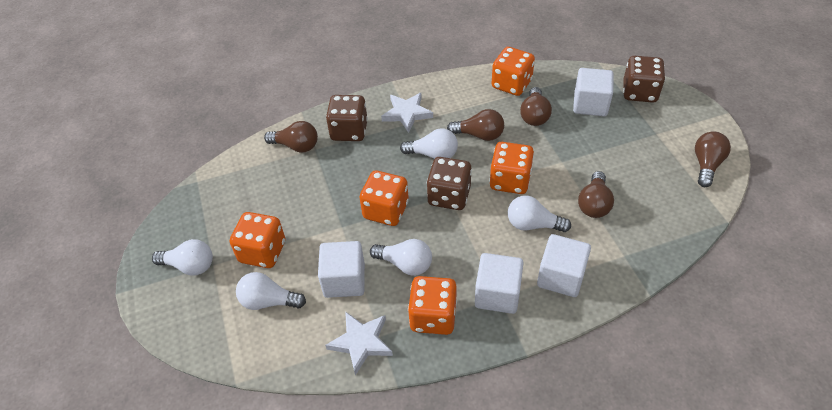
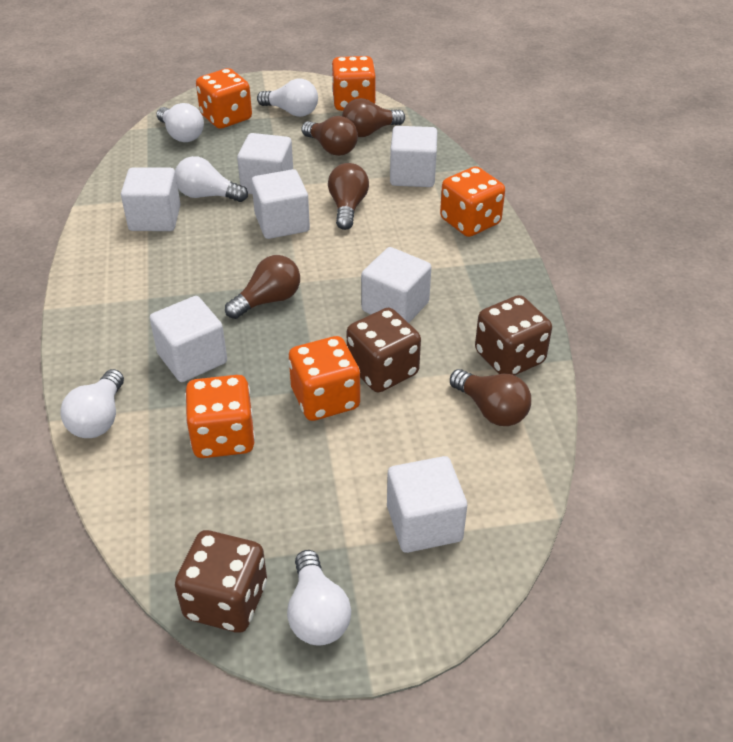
white cube: [318,241,365,298] [475,253,524,314] [537,234,591,297] [573,68,614,116] = 4 -> [121,168,181,231] [150,296,227,382] [237,133,293,194] [251,169,310,239] [361,247,431,323] [387,456,467,553] [390,126,437,187] = 7
white star: [325,311,393,375] [381,93,433,133] = 2 -> none = 0

